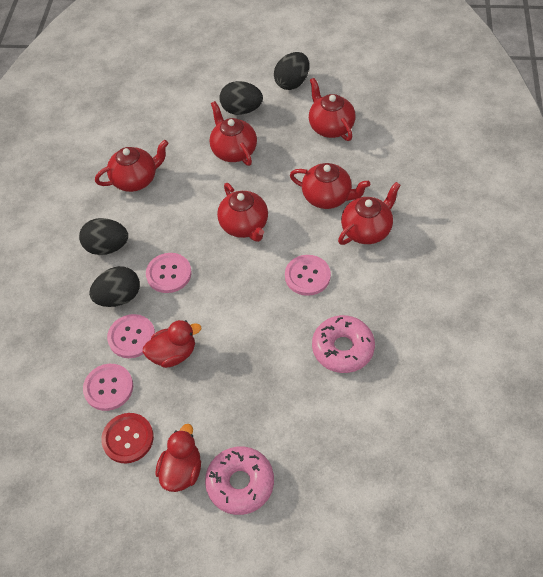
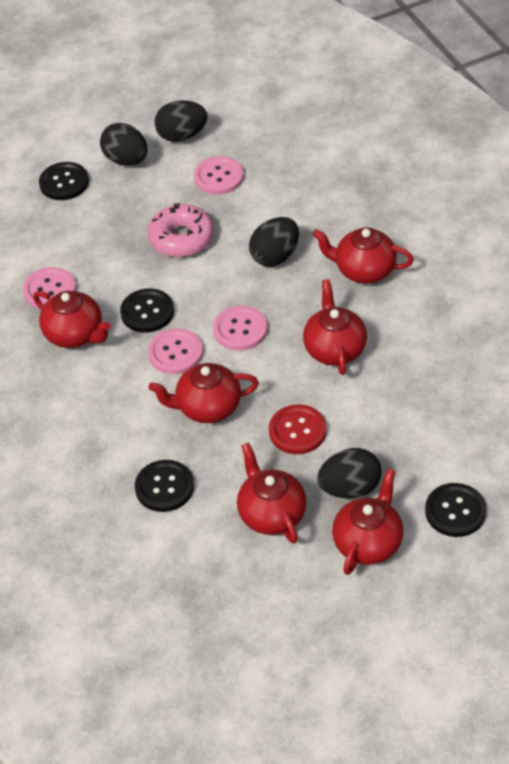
black button: none = 0 -> [39,162,89,200] [120,288,174,333] [135,460,194,512] [425,483,486,537] = 4
pink donut: [205,446,274,515] [312,315,375,373] = 2 -> [147,203,214,257] = 1
red duck: [143,320,201,368] [155,424,201,492] = 2 -> none = 0

